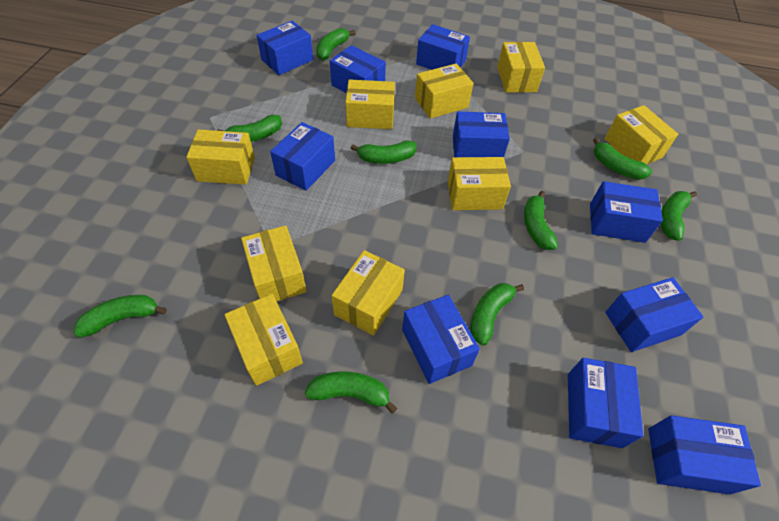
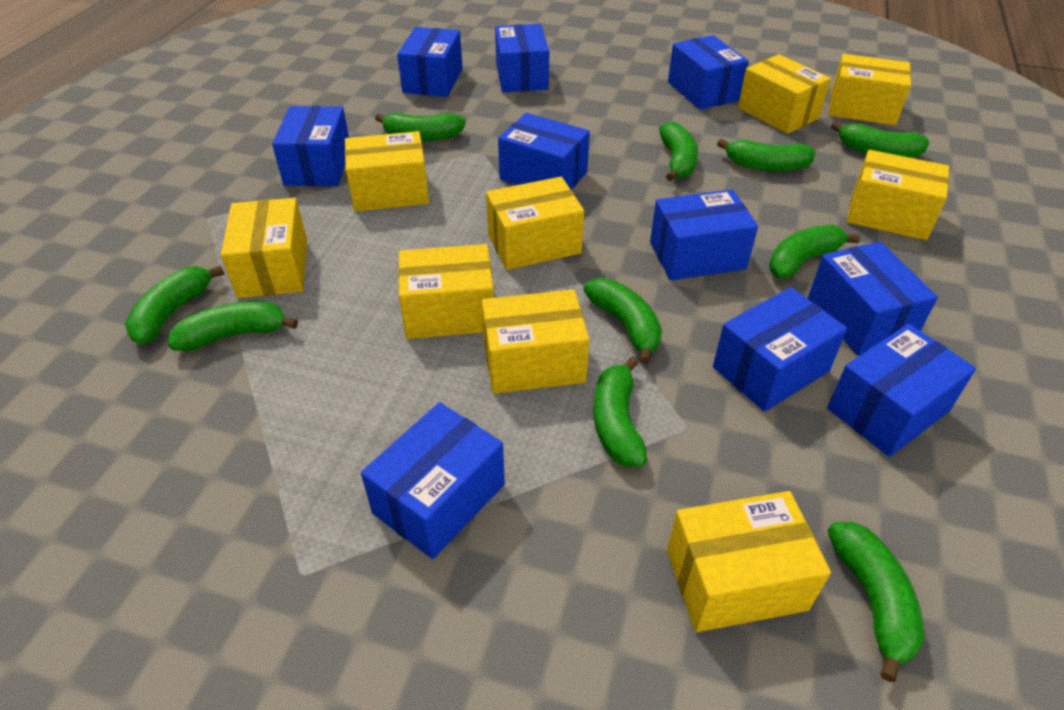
green banana: [74,295,167,338] [217,115,282,142] [305,371,397,414] [316,28,355,61] [350,140,417,164] [471,283,524,346] [524,191,558,250] [593,138,652,180] [661,191,697,241] = 9 -> [125,265,225,344] [168,301,298,351] [375,113,466,141] [583,278,662,364] [593,357,647,467] [659,121,698,181] [717,139,815,171] [769,225,860,279] [828,521,924,682] [831,122,929,158] = 10

